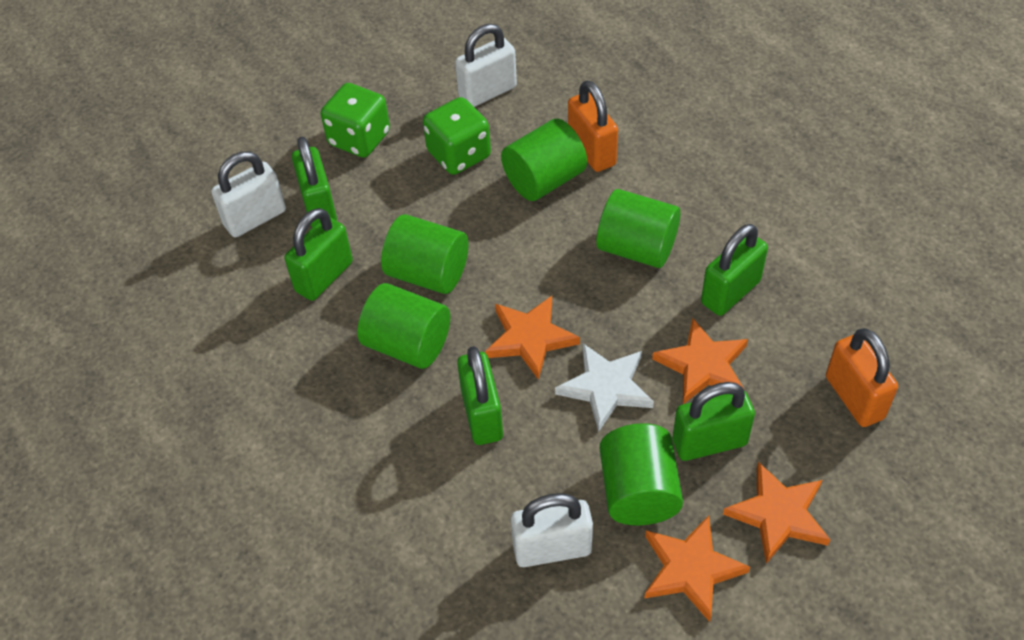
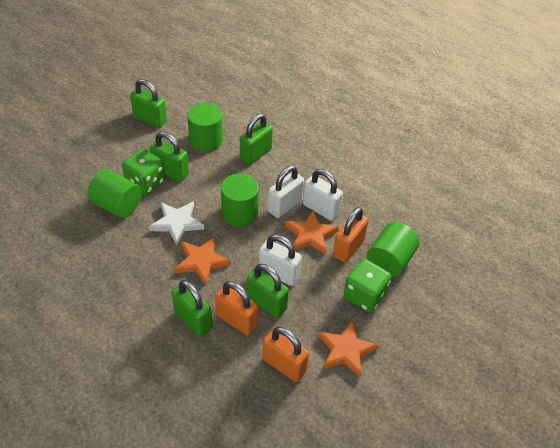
green cylinder: [357,283,450,369] [381,214,468,294] [501,119,587,201] [596,189,680,268] [600,423,683,525] = 5 -> [87,169,142,218] [187,103,223,152] [221,174,259,226] [367,222,419,277] = 4
orange padlock: [568,80,618,172] [826,328,898,427] = 2 -> [215,281,258,335] [263,327,309,382] [333,207,369,263] = 3
orange star: [485,296,580,380] [644,516,750,622] [652,318,748,404] [723,462,830,564] = 4 -> [174,237,231,285] [285,209,339,255] [318,320,379,378] = 3

